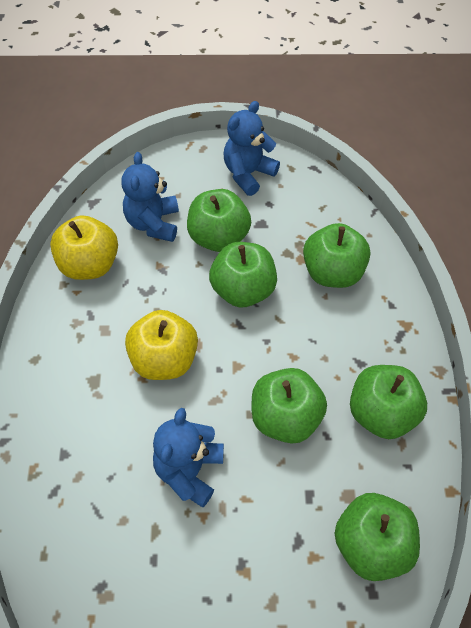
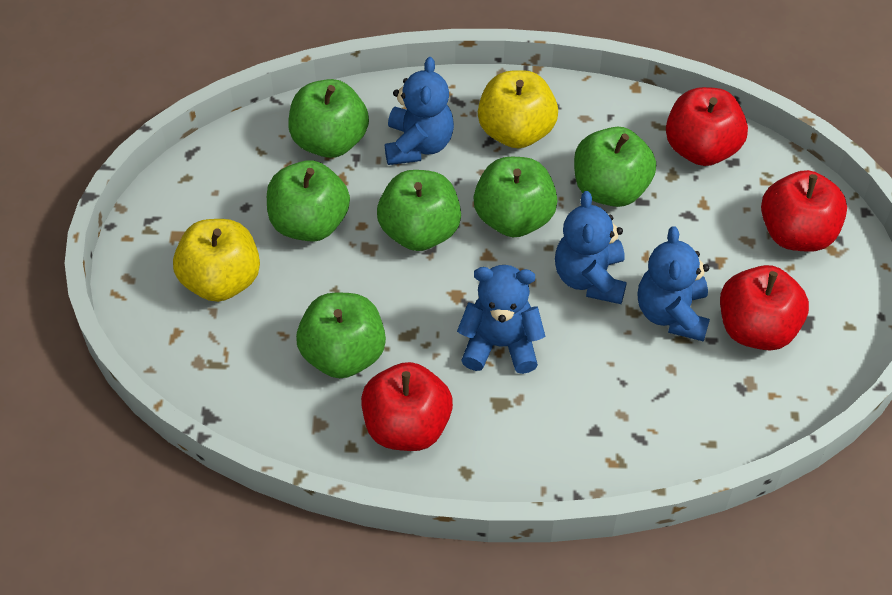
blue teddy bear: [121,152,179,242] [153,408,224,507] [224,101,280,196] = 3 -> [385,57,454,165] [457,265,545,374] [555,191,627,304] [638,226,710,342] = 4
red apple: none = 0 -> [361,362,453,451] [666,87,748,166] [720,265,809,350] [761,170,847,252] = 4

